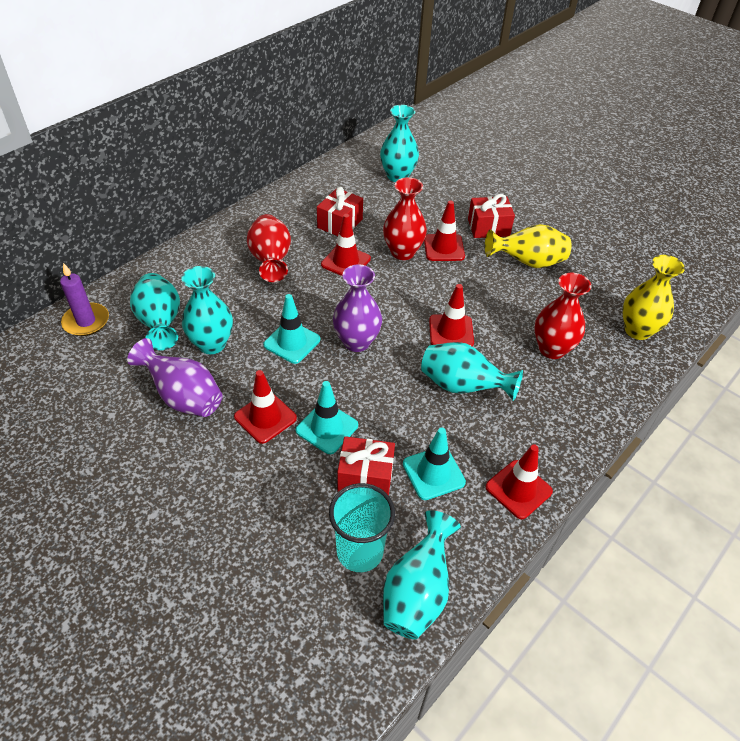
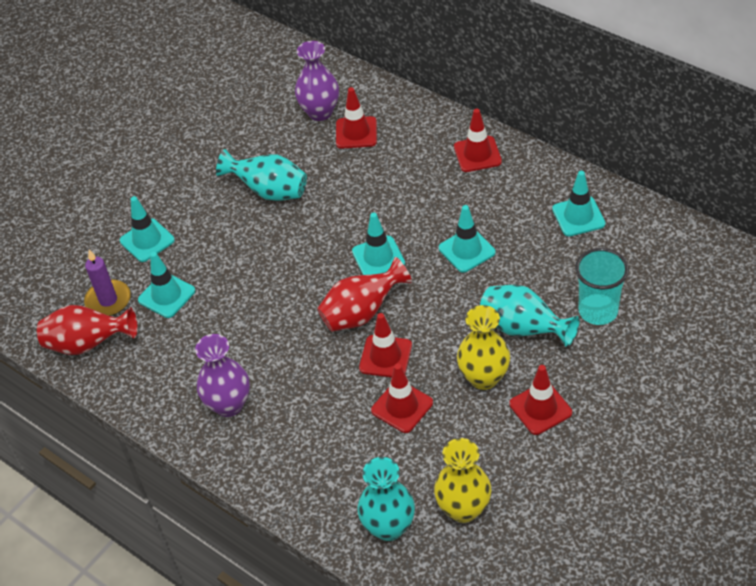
red gift: [317,187,363,236] [337,436,395,495] [468,194,515,238] = 3 -> none = 0
red vase: [247,214,291,282] [383,177,427,260] [534,273,591,359] = 3 -> [37,305,138,355] [317,257,412,332] = 2
turquoise traffic cone: [263,294,320,364] [296,381,358,454] [403,427,466,500] = 3 -> [120,196,175,262] [138,252,195,318] [352,213,405,275] [439,205,496,273] [552,171,606,236] = 5
turquoise vase: [130,273,180,350] [181,266,233,354] [380,105,419,182] [383,510,461,639] [421,342,523,401] = 5 -> [216,149,307,201] [357,457,415,541] [480,285,579,347] = 3

